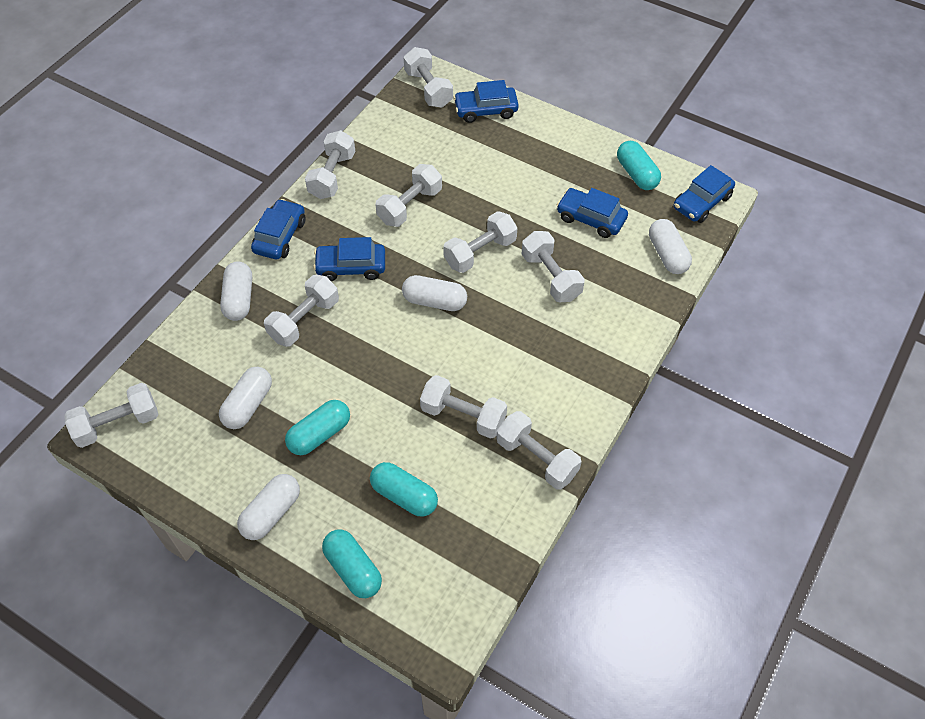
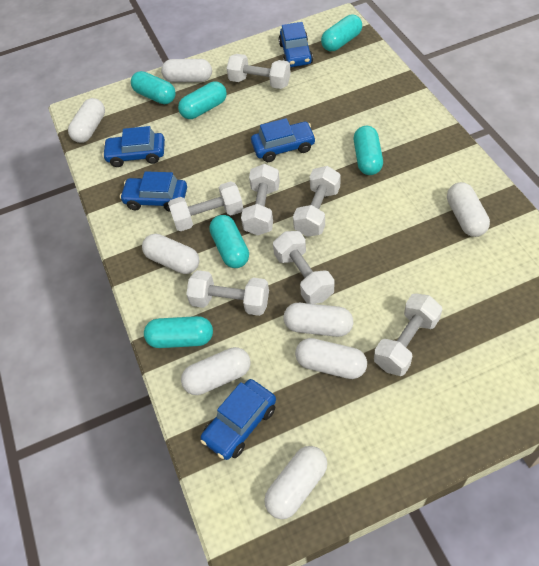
turquoise capsule: [285,400,350,455] [322,529,382,598] [370,462,438,517] [617,141,661,190] = 4 -> [131,71,176,104] [144,316,213,348] [178,81,227,119] [209,215,249,268] [321,15,362,51] [353,126,383,175] = 6
white capsule: [219,367,272,429] [220,261,252,321] [237,474,300,540] [402,275,467,311] [649,219,692,274] = 5 -> [68,98,105,143] [142,234,199,274] [161,59,212,82] [181,347,251,395] [264,446,328,519] [284,303,353,337] [295,338,367,379] [447,182,490,237] = 8
white dumbbell: [64,383,158,448] [264,275,339,347] [305,130,355,199] [375,164,442,227] [404,47,453,108] [420,375,507,439] [443,211,518,273] [496,411,582,490] [521,231,585,302] = 9 -> [168,181,243,231] [186,270,269,316] [226,54,291,89] [241,164,280,236] [273,231,334,304] [293,166,340,237] [374,293,442,376] = 7

